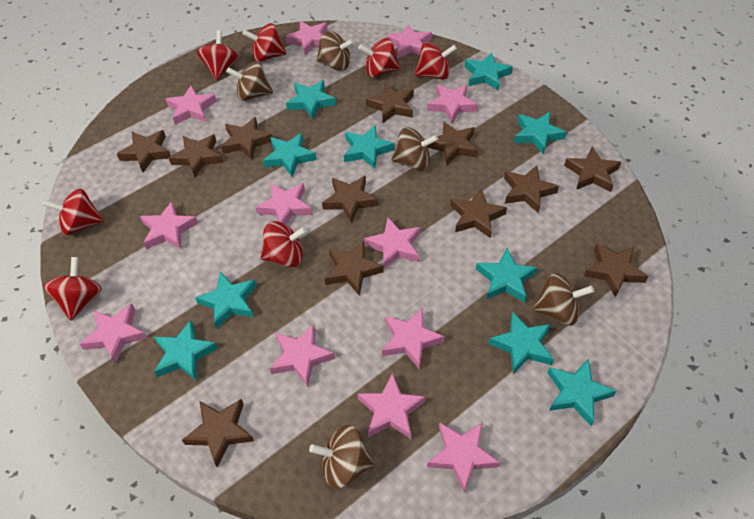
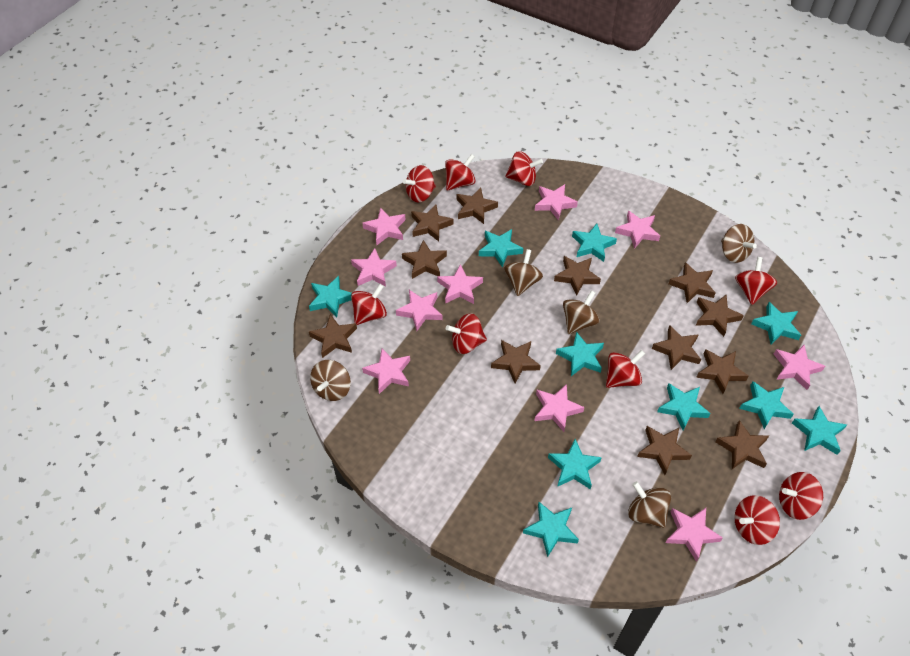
pink star: [80,304,147,364] [140,201,198,249] [166,85,217,125] [255,183,312,225] [270,324,335,387] [285,21,327,55] [358,373,426,439] [364,217,421,269] [382,308,445,370] [386,24,432,59] [427,84,478,123] [427,422,500,493] = 12 -> [351,248,397,287] [362,207,406,245] [362,348,410,394] [396,290,443,331] [437,264,483,304] [535,184,578,220] [535,384,584,432] [615,210,660,249] [665,508,723,562] [774,345,825,390] = 10
red spinning top: [43,188,104,235] [44,257,102,321] [197,30,239,80] [242,23,287,62] [261,221,307,267] [358,38,400,77] [415,42,457,80] = 7 -> [351,284,387,325] [403,165,436,203] [445,154,476,190] [446,313,487,354] [505,151,543,186] [606,350,645,388] [734,495,780,545] [735,257,777,305] [779,472,823,520] = 9

